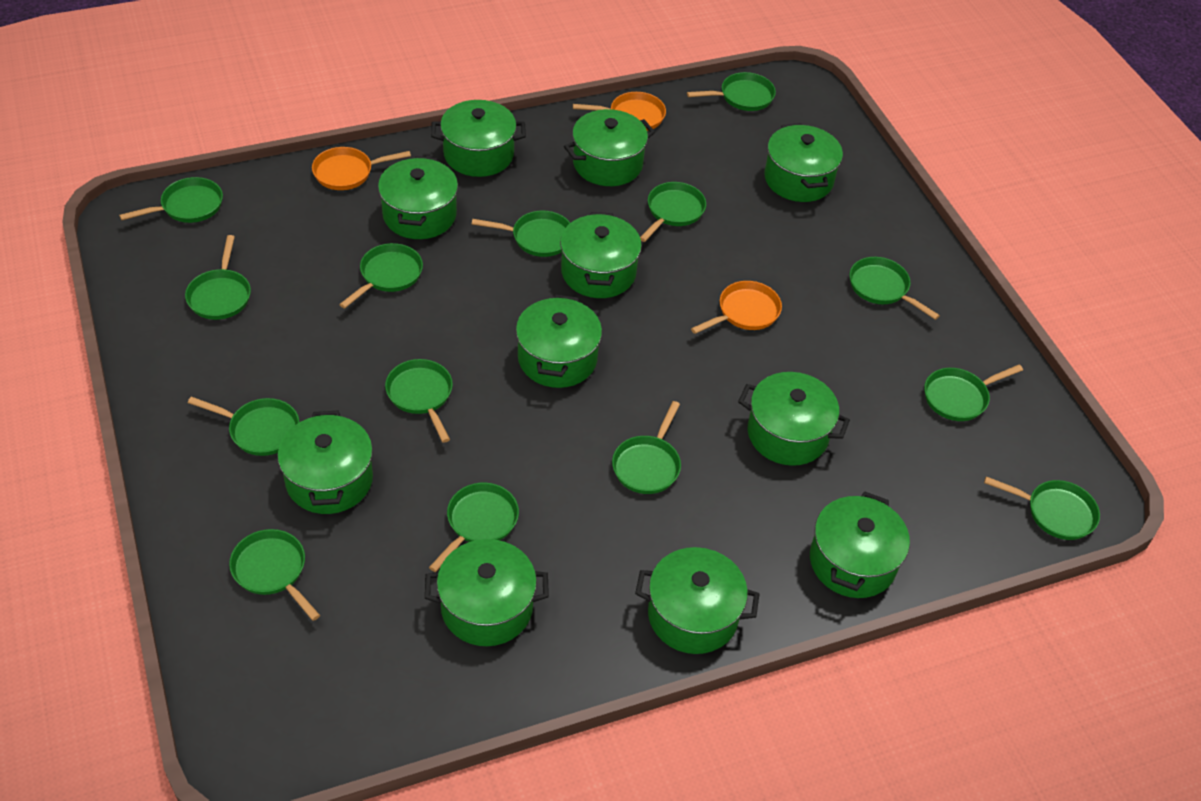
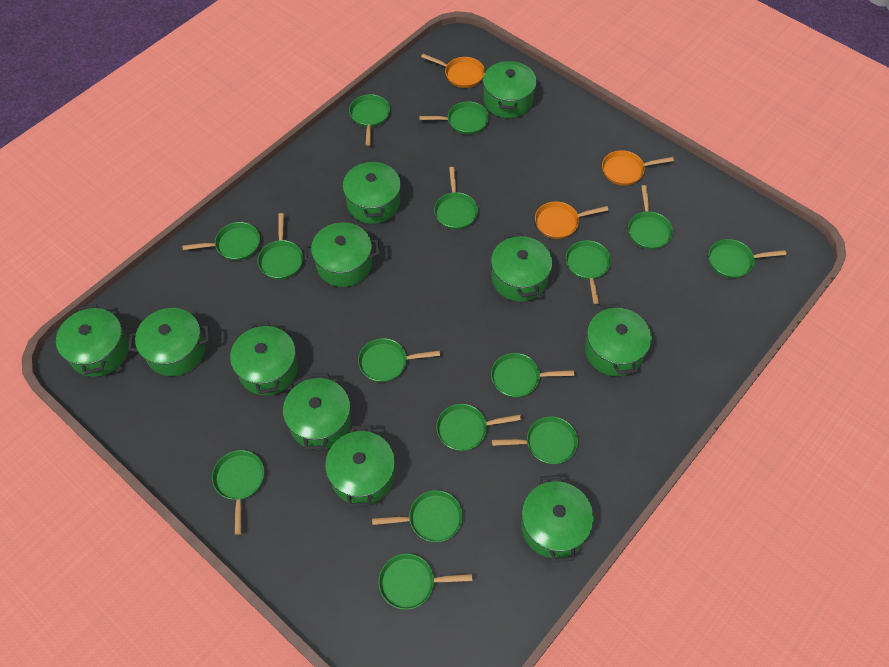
green pan: [119,177,223,223] [185,235,251,320] [188,397,299,456] [229,529,320,621] [339,243,423,308] [385,359,453,443] [429,483,519,572] [472,211,570,257] [612,401,681,494] [640,182,706,242] [687,72,776,111] [849,257,940,320] [924,364,1023,421] [984,476,1100,540] = 14 -> [182,222,260,261] [212,450,264,535] [257,213,303,280] [349,94,390,146] [358,338,440,382] [372,490,463,542] [378,553,472,610] [419,101,489,135] [434,167,478,230] [436,404,522,451] [491,353,574,398] [492,416,578,464] [566,240,611,304] [628,185,673,250] [708,239,786,278] = 15

